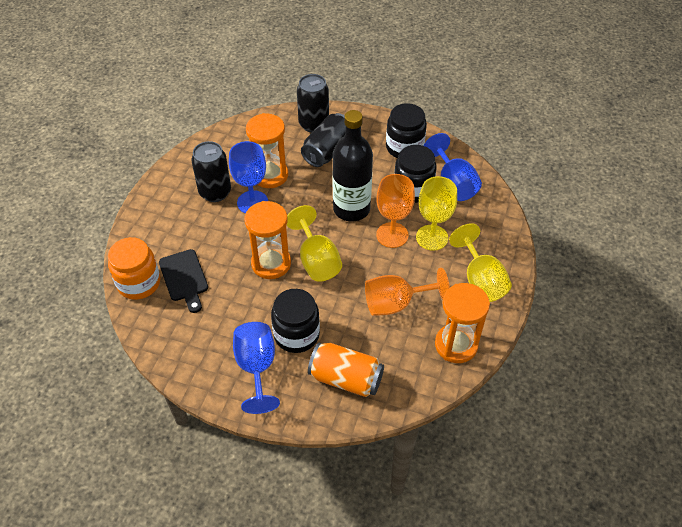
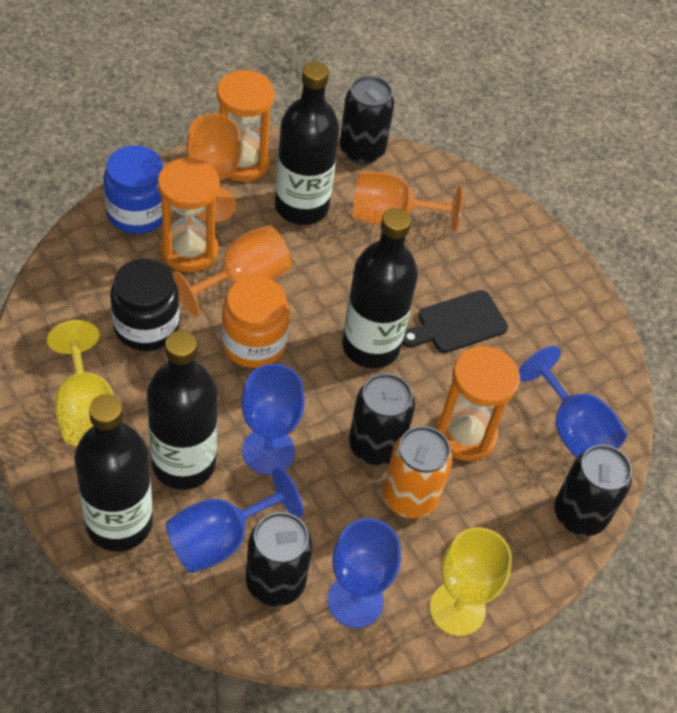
black bottle: [333,110,373,221] = 1 -> [74,394,153,552] [147,331,217,490] [275,62,339,225] [342,208,418,368] = 4
black can: [191,141,231,202] [297,74,329,133] [301,113,346,167] = 3 -> [246,512,312,606] [340,76,395,164] [349,373,415,465] [554,445,632,536] = 4
black jar: [271,289,320,353] [386,103,427,158] [394,145,437,203] = 3 -> [110,259,179,351] = 1
blue goblet: [229,141,268,214] [233,322,280,414] [424,133,482,201] = 3 -> [166,467,303,573] [241,364,305,475] [327,518,401,628] [519,346,627,458] = 4
blue jar: none = 0 -> [103,146,164,234] = 1
orange goblet: [365,268,450,316] [376,174,415,248] = 2 -> [172,225,292,317] [186,114,241,223] [353,172,463,232] = 3
yellow goblet: [287,205,342,281] [416,176,457,251] [449,223,512,302] = 3 -> [47,320,114,446] [430,527,512,636] = 2

